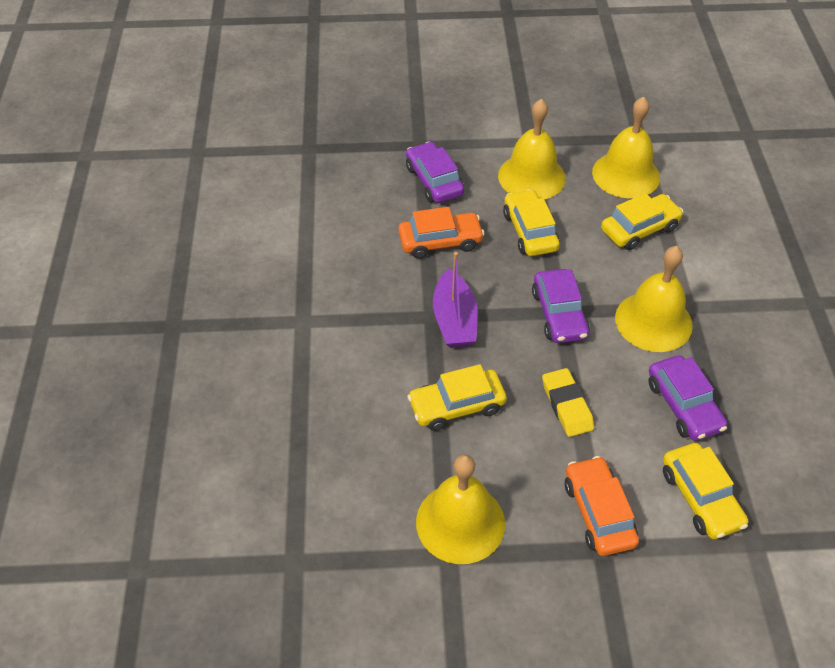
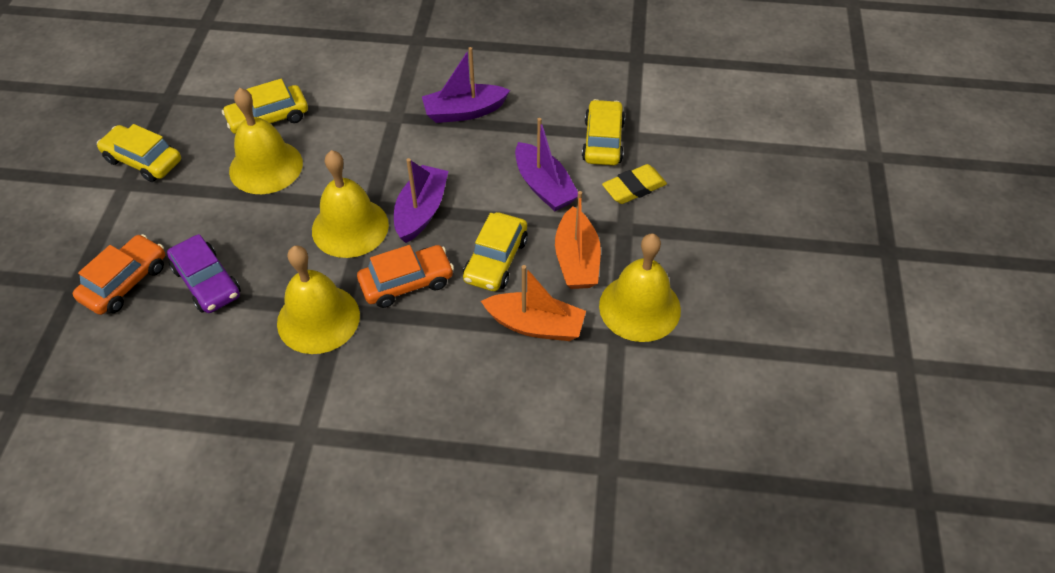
orange boat: none = 0 -> [481,265,586,341] [555,191,601,289] = 2
purple boat: [433,252,478,348] = 1 -> [394,158,449,243] [422,47,510,123] [515,118,578,211] = 3
purple car: [406,142,464,203] [532,269,590,343] [648,355,727,441] = 3 -> [167,234,241,313] = 1

